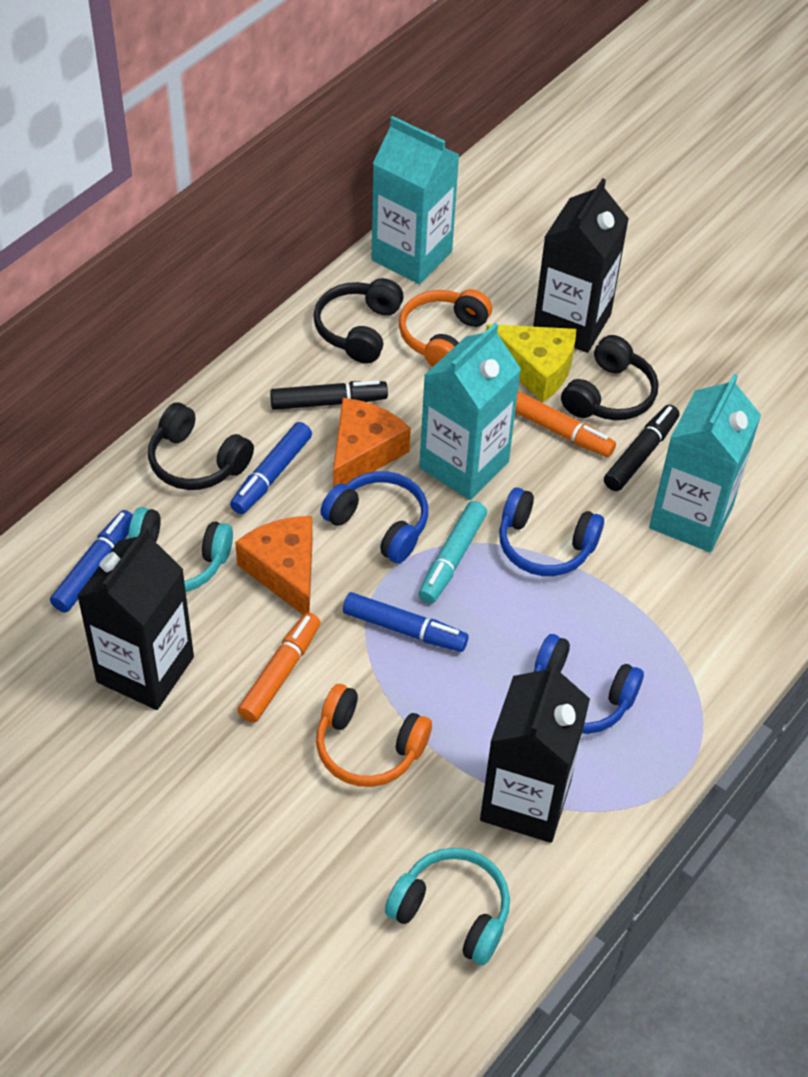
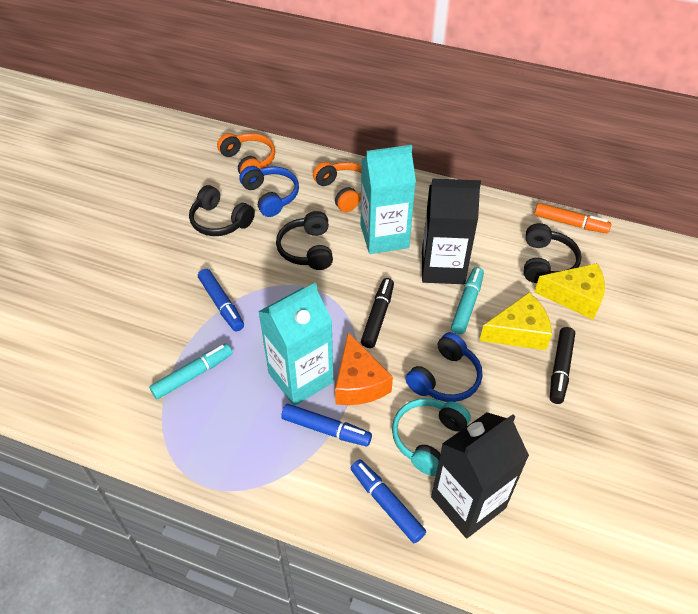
black carton: [77,527,194,710] [480,661,590,843] [533,178,629,353] = 3 -> [422,178,481,284] [431,412,529,539] = 2
blue headphones: [320,471,428,563] [499,487,604,576] [534,634,644,734] = 3 -> [239,166,299,217] [406,332,482,402] = 2
orange cheese: [235,516,313,615] [333,398,411,487] = 2 -> [335,332,393,405] = 1
orange marker: [237,612,321,723] [515,391,616,457] = 2 -> [534,203,611,233] = 1
turquoise carton: [372,116,459,284] [419,323,521,500] [649,374,761,552] = 3 -> [258,283,334,406] [360,145,416,254] = 2
turquoise headphones: [129,507,233,592] [385,848,510,965] = 2 -> [392,398,471,476] = 1
turquoise marker: [418,501,487,603] = 1 -> [149,343,233,399] [451,267,484,334] = 2
yellow cheese: [486,324,576,402] = 1 -> [480,292,552,350] [534,263,605,320] = 2

